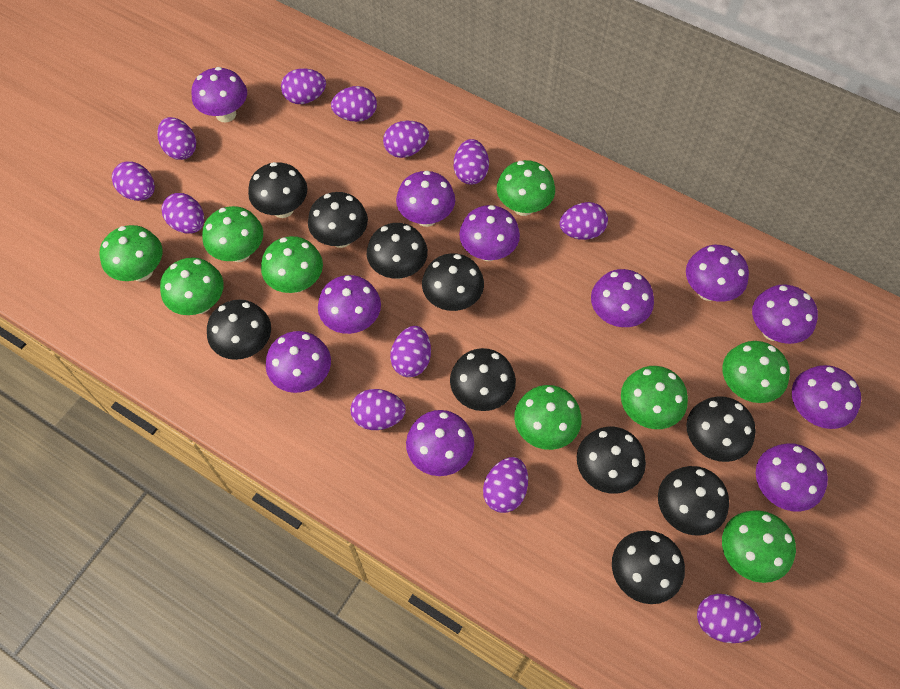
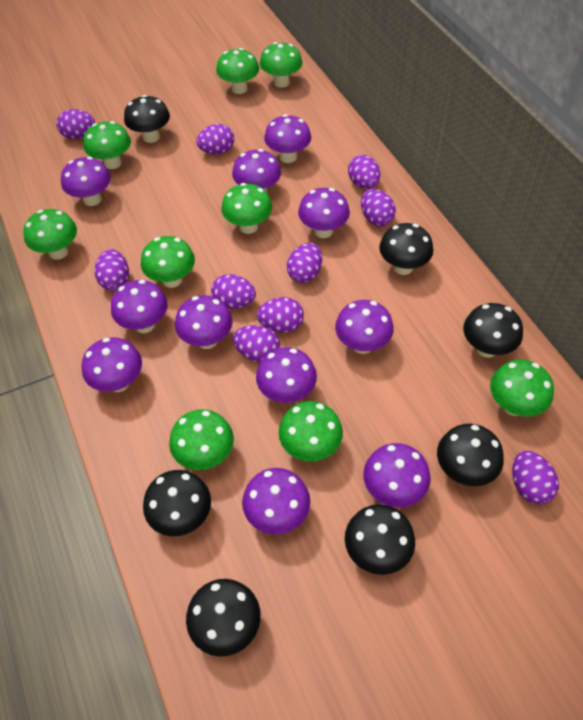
black mushroom: [207,300,271,360] [248,162,307,218] [308,192,368,248] [367,223,428,279] [422,253,484,311] [450,348,516,411] [577,427,646,494] [612,530,685,604] [658,466,729,536] [686,396,756,462] = 10 -> [124,95,170,143] [143,470,211,536] [186,579,261,657] [345,504,415,575] [379,223,433,275] [437,424,504,486] [463,303,523,358] = 7
purple egg: [112,161,155,201] [157,117,196,160] [162,193,204,233] [281,68,326,104] [331,86,377,122] [351,389,406,430] [383,121,429,158] [390,326,431,377] [454,139,489,185] [483,457,528,513] [559,202,608,240] [697,594,761,643] = 12 -> [57,109,95,139] [95,249,129,291] [196,124,234,154] [211,274,256,309] [233,325,280,362] [257,297,304,332] [287,243,322,283] [348,155,380,189] [361,189,396,226] [512,451,559,504] = 10

